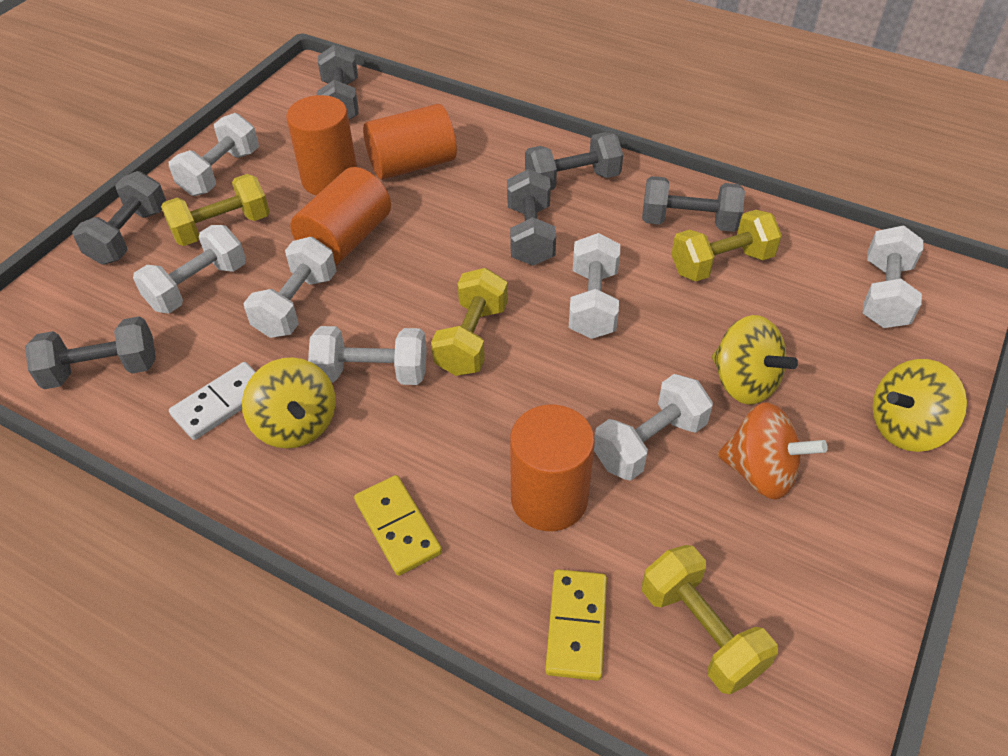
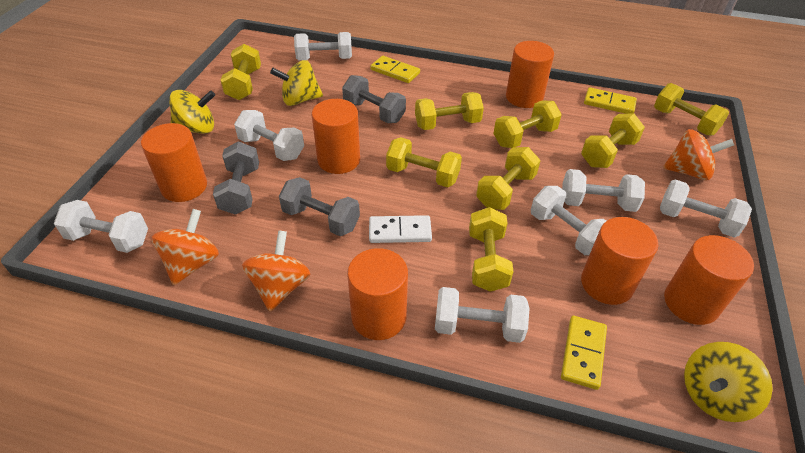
grey dumbbell: [25,316,156,389] [72,171,166,265] [317,45,359,120] [507,169,556,266] [525,132,623,190] [642,176,745,232] = 6 -> [213,142,259,214] [279,177,360,236] [342,75,406,123] = 3
orange cylinder: [286,95,357,196] [290,167,391,265] [363,104,457,180] [510,405,595,531] = 4 -> [141,123,207,202] [312,99,360,174] [347,248,408,340] [506,41,554,108] [581,217,659,305] [664,235,754,325] = 6
orange spinning top: [717,402,827,500] = 1 -> [151,209,219,285] [242,230,310,312] [663,129,734,180] = 3
yellow domino: [354,475,442,576] [545,569,607,681] = 2 -> [370,56,420,83] [561,316,607,390] [584,87,637,114] = 3
yellow dumbbell: [161,174,270,246] [431,268,508,376] [642,545,778,694] [671,210,782,282] = 4 -> [221,44,261,100] [386,137,462,188] [415,92,484,130] [469,207,513,292] [476,147,541,210] [493,101,562,148] [581,113,645,168] [654,83,729,136] = 8

